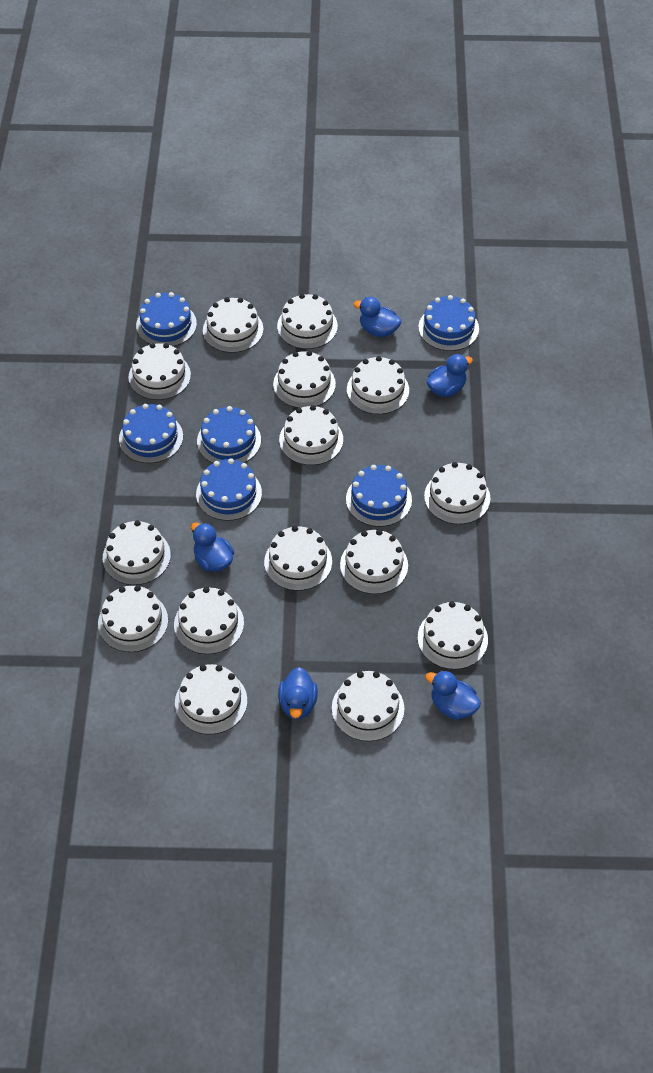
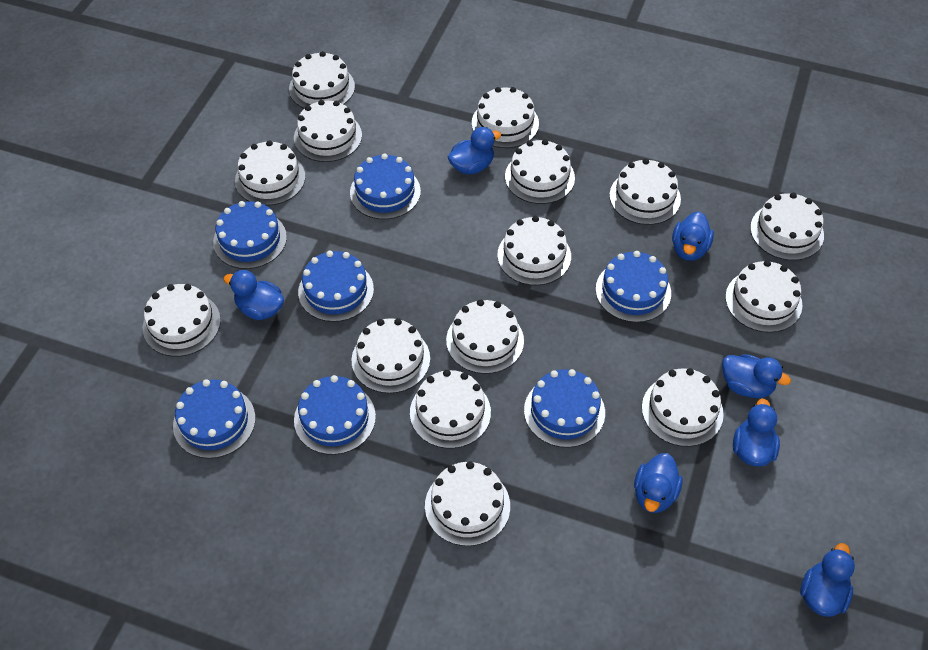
blue cake: [119,404,183,463] [136,292,197,346] [196,458,262,521] [197,406,261,463] [346,465,412,527] [418,295,479,351] = 6 -> [173,379,255,458] [213,201,287,269] [294,375,376,455] [298,251,374,322] [350,153,421,219] [524,369,605,448] [596,251,671,322] = 7
blue duck: [191,522,234,572] [278,667,318,720] [353,297,402,337] [425,670,481,720] [427,354,473,397] = 5 -> [223,270,284,320] [448,127,501,175] [634,453,683,513] [672,211,714,261] [722,354,791,398] [733,399,780,467] [800,543,855,617] = 7

